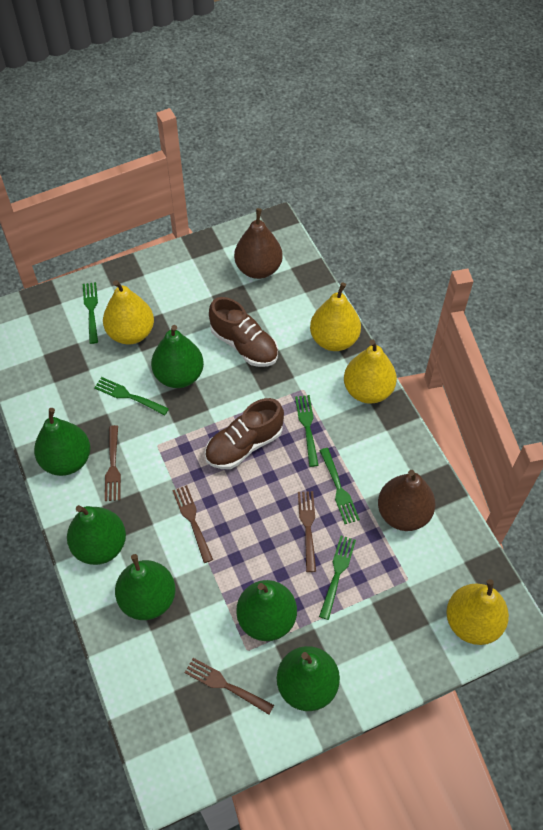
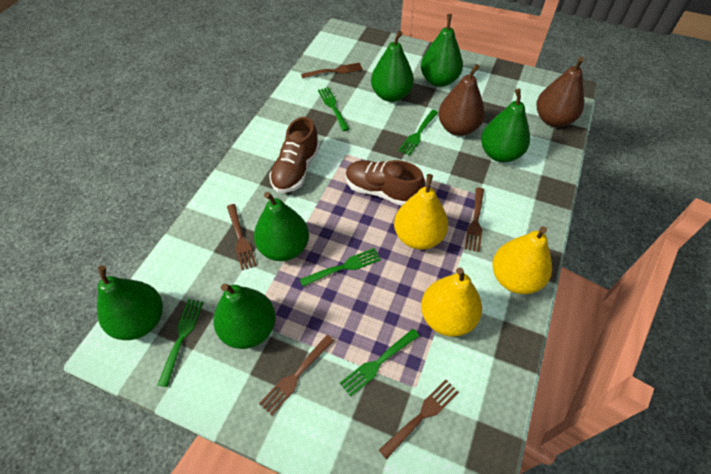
brown fork: [105,425,121,501] [172,485,213,563] [185,658,274,715] [298,491,316,572] = 4 -> [227,204,257,270] [259,335,335,416] [301,62,363,79] [379,380,459,460] [465,187,484,252] = 5
yellow pear: [103,280,154,345] [310,282,361,351] [344,340,397,404] [446,579,509,645] = 4 -> [394,174,448,250] [421,268,482,337] [493,226,552,294] = 3

